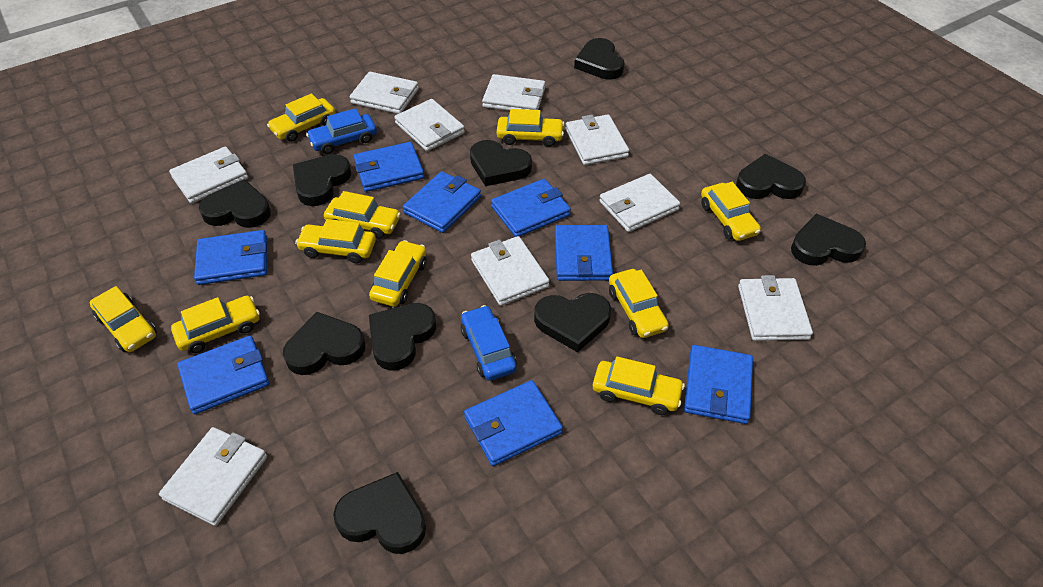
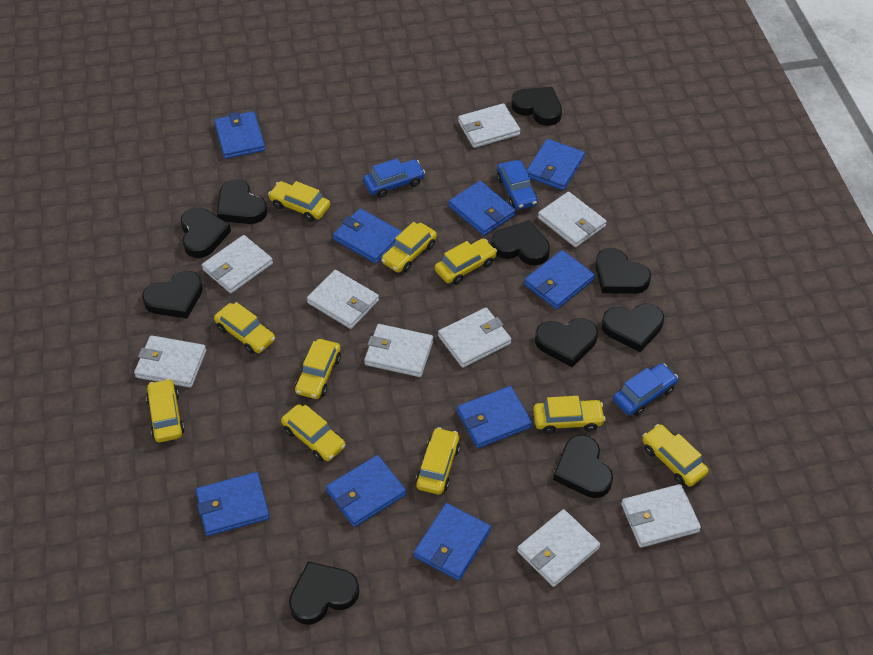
blue car: [306,108,377,154] [461,305,517,381] = 2 -> [363,158,425,198] [497,160,538,210] [613,363,678,416] = 3
blue wallet: [177,336,269,414] [194,230,267,285] [354,142,424,192] [403,171,481,233] [464,380,563,466] [491,179,571,237] [555,225,613,281] [684,345,753,424] = 8 -> [196,472,270,536] [214,111,265,159] [326,455,406,527] [333,208,402,264] [414,503,491,581] [448,181,516,236] [457,386,532,448] [524,250,595,309] [526,139,585,190] = 9

